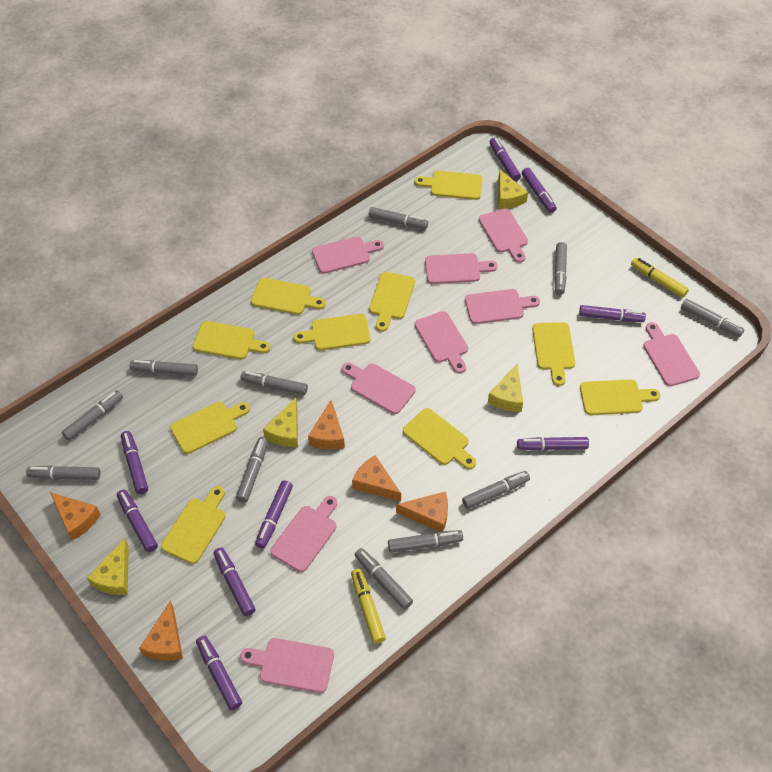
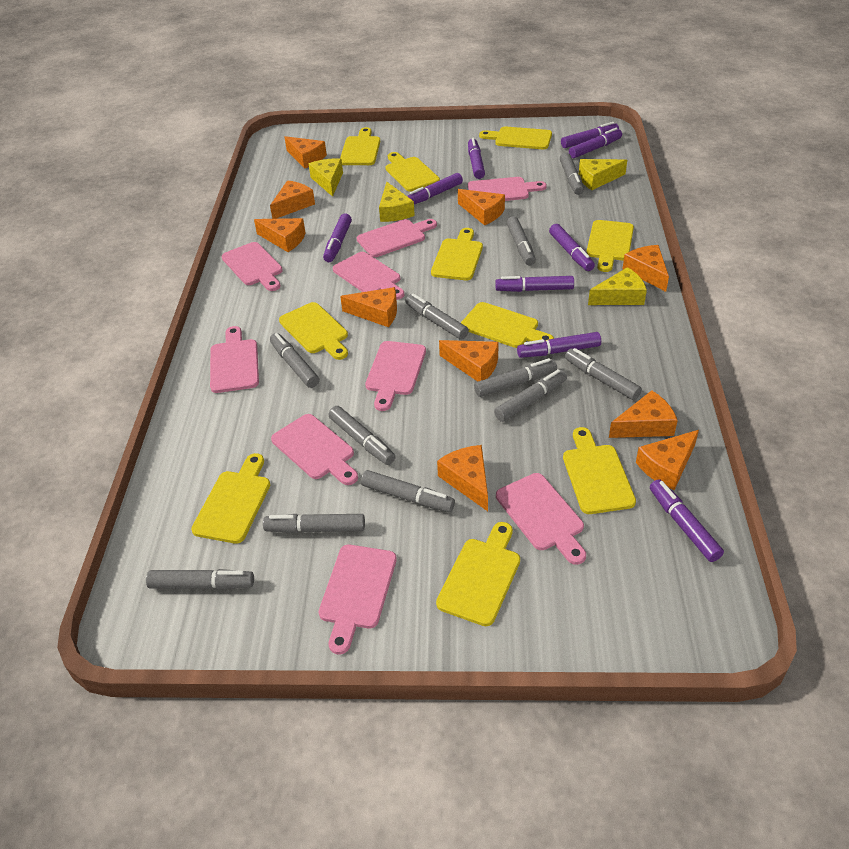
orange cheese: [50,492,100,540] [139,601,183,661] [308,400,345,449] [352,455,401,502] [396,491,448,532] = 5 -> [254,218,305,252] [270,180,315,219] [284,136,327,169] [340,287,397,327] [437,445,488,511] [439,340,499,382] [458,189,505,225] [609,390,678,438] [622,245,669,292] [636,430,699,490] = 10
yellow marker: [351,569,386,644] [631,258,689,298] = 2 -> none = 0

